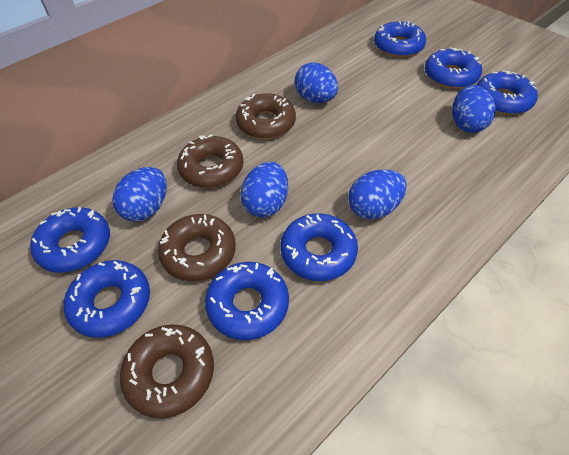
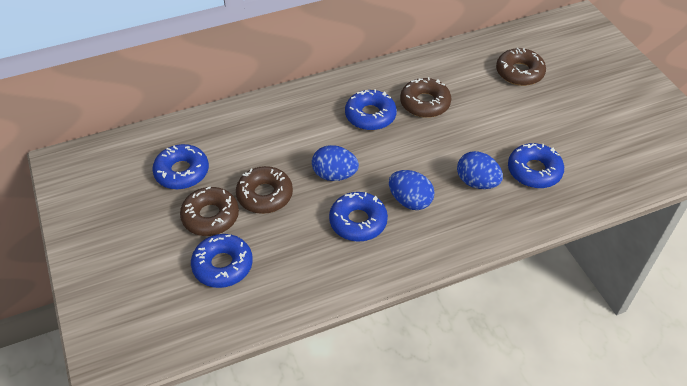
blue donut: [30,207,110,273] [64,260,150,338] [205,262,289,340] [280,213,358,281] [374,21,426,57] [425,47,482,89] [477,70,538,115] = 7 -> [152,144,209,190] [191,234,253,288] [329,192,388,242] [345,89,397,130] [508,143,564,188] = 5
blue egg: [112,167,167,222] [240,162,288,218] [295,62,338,103] [348,169,407,220] [452,85,496,133] = 5 -> [312,145,359,181] [389,170,434,210] [457,151,503,189] = 3

